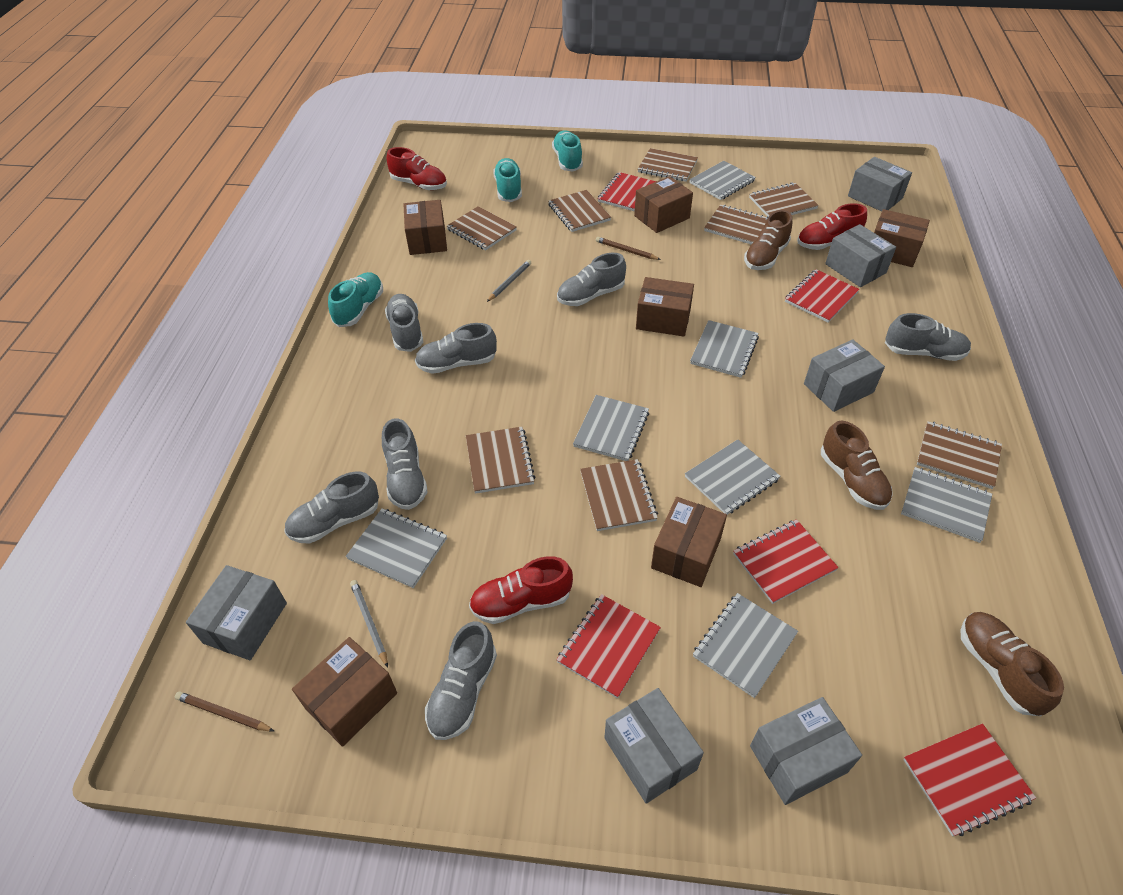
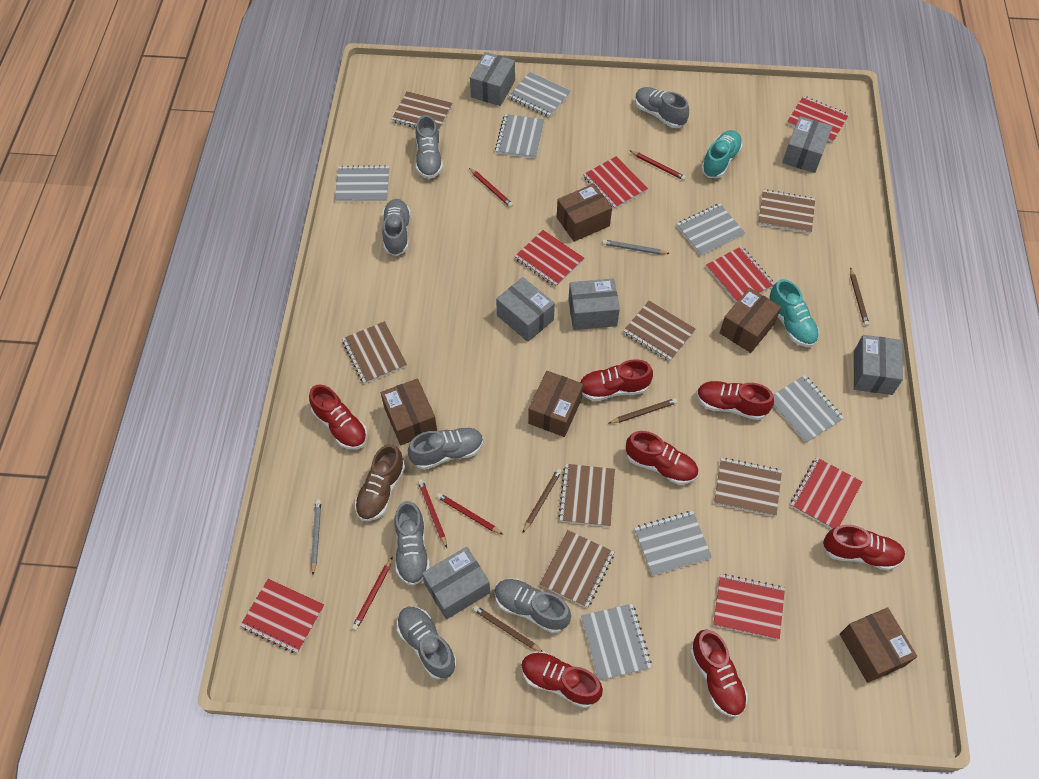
brown box: [292,637,397,747] [403,200,447,255] [634,176,693,233] [636,277,694,336] [651,497,727,587] [874,209,930,267] = 6 -> [381,378,437,445] [528,371,583,437] [557,184,612,242] [720,288,781,353] [840,607,917,683] = 5
brown notebook: [447,206,517,251] [466,427,535,494] [548,190,611,232] [580,459,658,531] [638,148,698,182] [704,204,768,245] [749,183,819,217] [917,421,1002,489] = 8 -> [342,321,407,384] [392,91,452,131] [540,530,614,608] [558,464,615,527] [623,301,696,361] [714,458,782,517] [758,189,815,234] = 7
brown pencil: [175,691,274,731] [596,237,661,260] = 2 -> [473,605,543,652] [523,469,562,533] [608,398,677,424] [850,268,869,326] = 4
brown shoe: [744,210,792,270] [821,420,893,510] [960,612,1064,716] = 3 -> [355,444,405,521] = 1
red notebook: [556,594,661,699] [598,172,656,211] [733,519,839,604] [785,269,860,322] [903,723,1036,836] = 5 -> [240,579,324,654] [515,230,584,287] [583,156,648,209] [706,246,775,302] [713,574,785,640] [787,96,849,143] [790,457,863,529] = 7
red pencil: none = 0 -> [352,557,393,630] [418,479,447,548] [437,493,503,535] [469,168,513,207] [630,151,686,180] = 5
red shoe: [387,147,447,190] [469,556,573,624] [797,203,867,250] = 3 -> [309,385,368,450] [521,652,603,708] [580,359,653,401] [626,431,698,485] [690,629,748,717] [696,381,774,420] [823,525,905,570] = 7
turquoise shoe: [328,272,383,327] [493,158,522,202] [552,130,583,171] = 3 -> [701,130,743,178] [769,279,819,347] = 2

